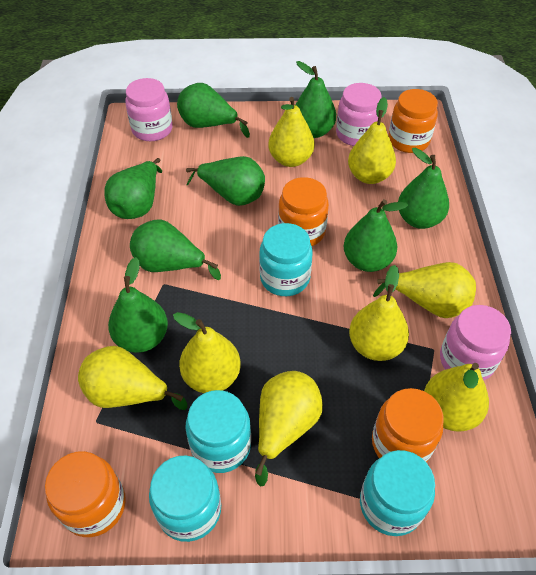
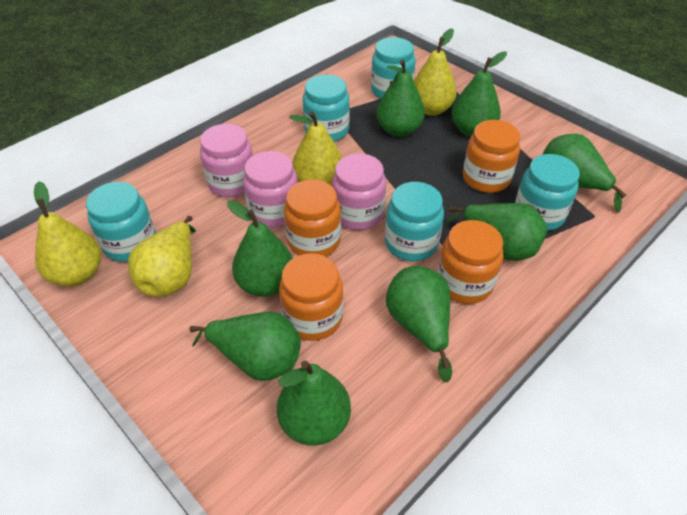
turquoise jar: [149,456,221,542] [185,390,251,473] [259,223,313,296] [360,450,435,536] = 4 -> [86,182,156,262] [303,75,350,142] [371,37,416,99] [385,182,444,261] [515,154,580,231] = 5
yellow pear: [78,346,187,410] [173,312,241,393] [255,371,323,486] [268,97,314,167] [348,97,396,184] [349,265,409,361] [373,262,476,318] [424,363,489,432] = 8 -> [34,181,101,287] [128,216,196,297] [289,111,342,186] [414,28,457,116] = 4

